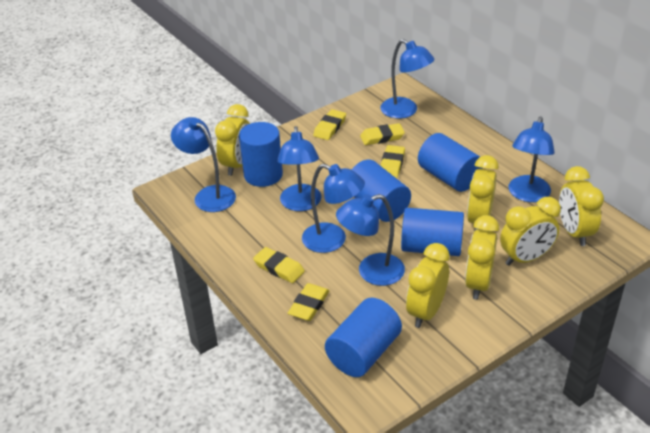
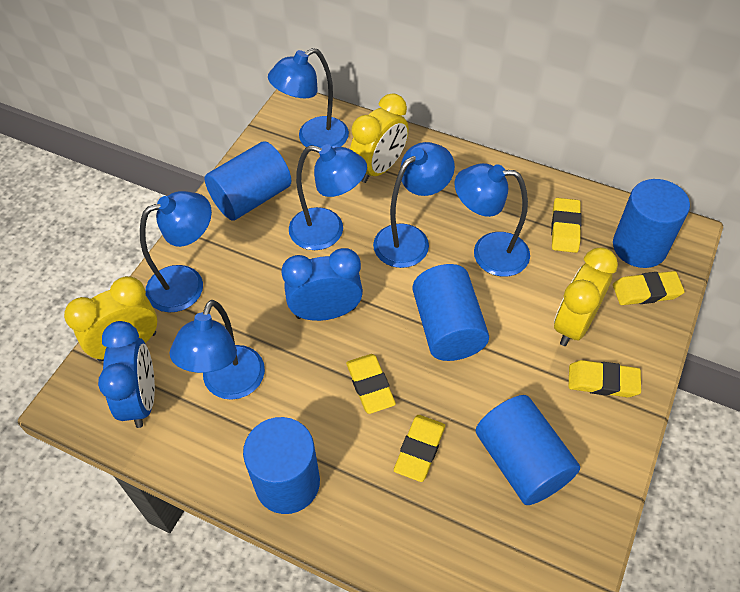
blue clock: none = 0 -> [98,321,155,428] [282,248,363,321] = 2
yellow clock: [215,104,250,176] [406,243,450,328] [465,215,499,300] [467,155,499,231] [500,197,561,266] [559,166,604,246] = 6 -> [64,276,157,362] [350,93,409,183] [554,247,618,346] = 3

